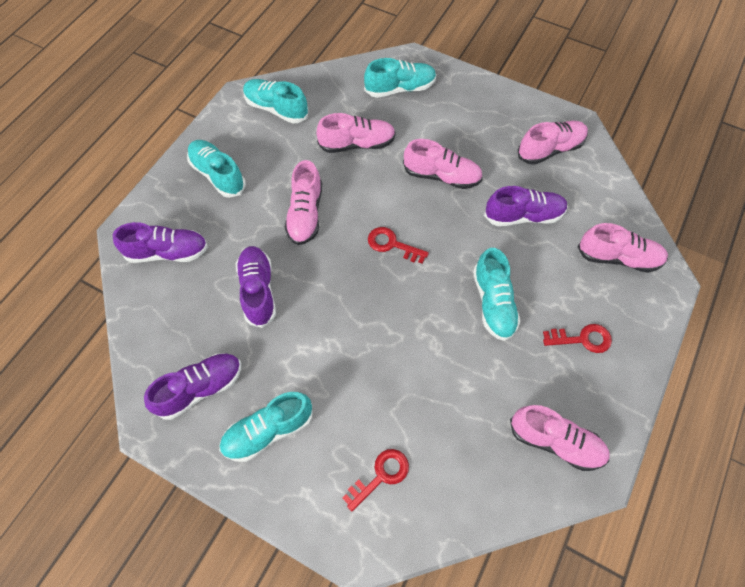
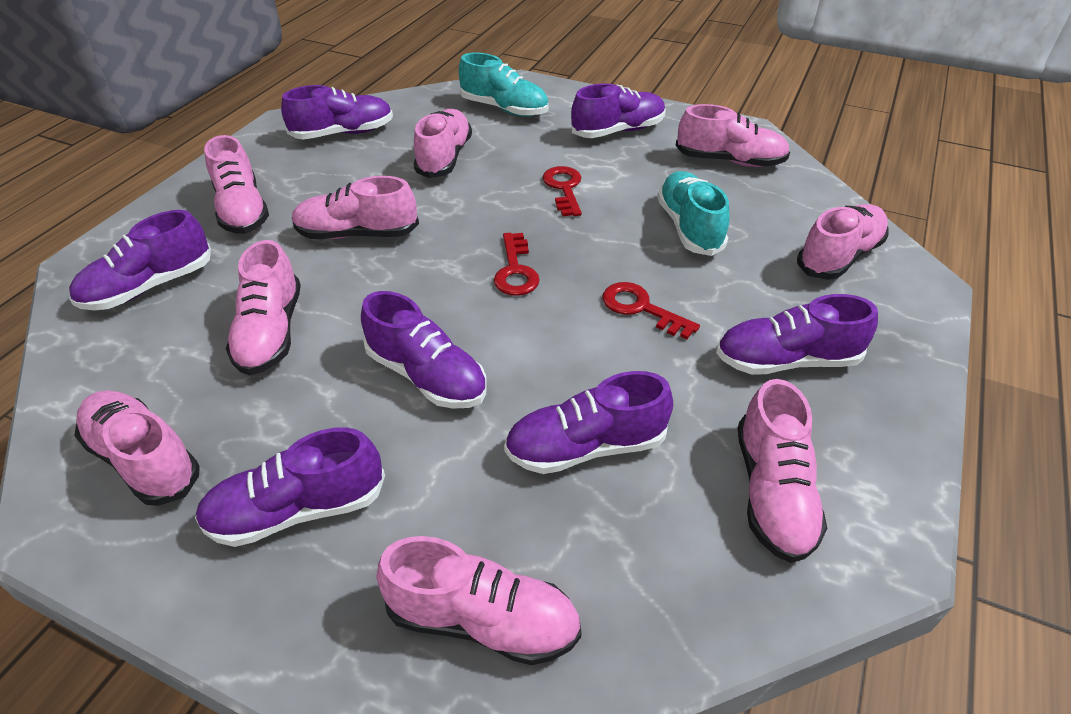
pink shoe: [285,160,322,245] [316,113,396,153] [403,139,483,189] [510,405,610,471] [518,121,588,165] [578,223,668,273] = 6 -> [75,390,200,506] [204,135,269,234] [226,240,301,375] [292,176,419,239] [377,536,582,665] [414,109,472,178] [675,104,790,167] [738,379,828,563] [797,204,889,280] = 9
purple shoe: [113,222,208,263] [144,353,241,420] [236,246,276,328] [484,186,568,226] = 4 -> [69,210,211,310] [195,427,385,547] [281,85,393,140] [361,291,487,409] [504,371,673,474] [571,83,666,138] [716,294,878,375] = 7
turquoise shoe: [187,140,246,198] [219,392,312,462] [243,79,308,123] [364,58,436,98] [473,248,520,341] = 5 -> [458,52,549,117] [657,171,730,256] = 2

